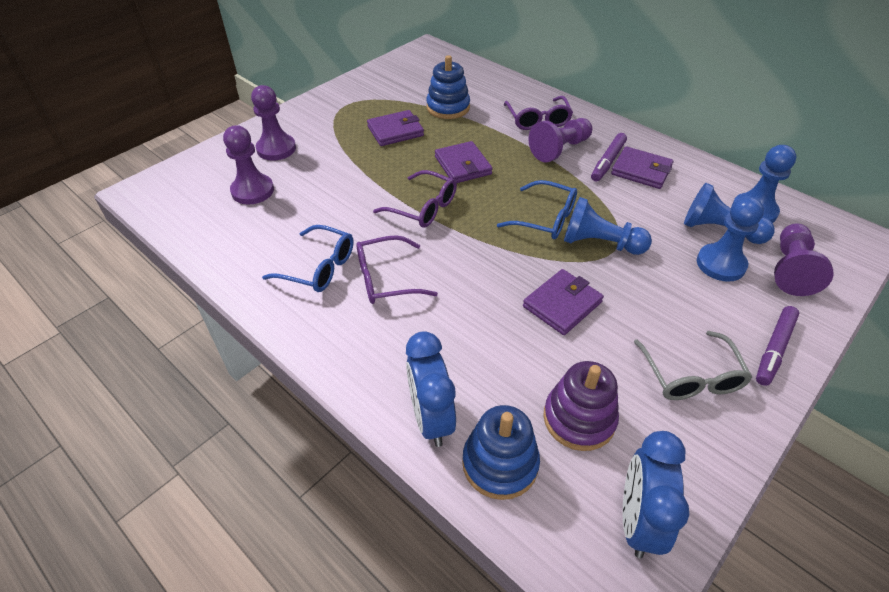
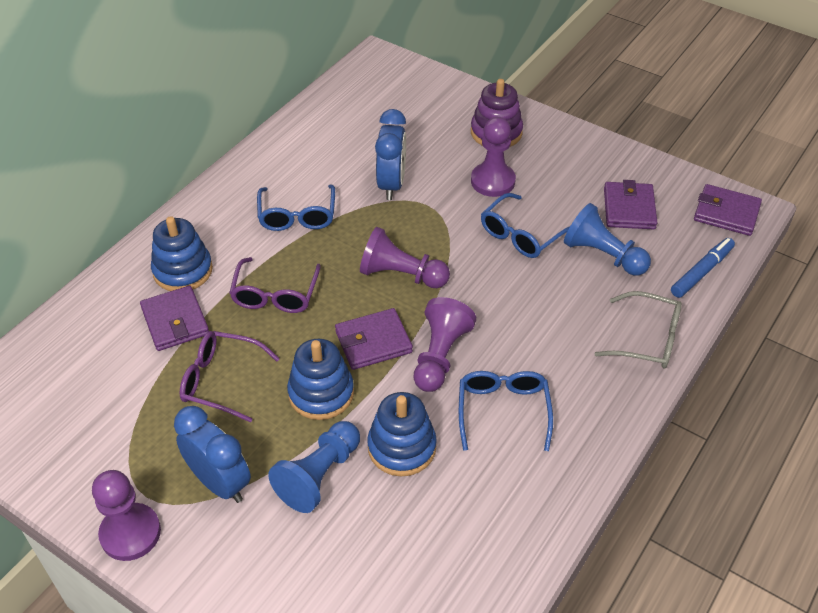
blue glasses: [262,225,354,292] [497,180,577,239] = 2 -> [257,185,335,231] [459,371,553,451] [481,193,569,258] = 3
blue marker: none = 0 -> [671,238,735,298] = 1
blue pawn: [564,197,652,255] [684,183,775,244] [697,196,764,282] [732,145,797,223] = 4 -> [268,421,360,513] [564,203,651,276] = 2
blue stacking toy: [426,55,470,119] [462,405,540,500] = 2 -> [151,216,213,291] [287,339,354,420] [367,392,437,477] = 3
purple glasses: [356,235,438,304] [373,170,457,228] [504,96,573,130] = 3 -> [179,331,280,422] [229,257,321,313] = 2
purple marker: [591,133,627,182] [756,306,799,386] = 2 -> none = 0

